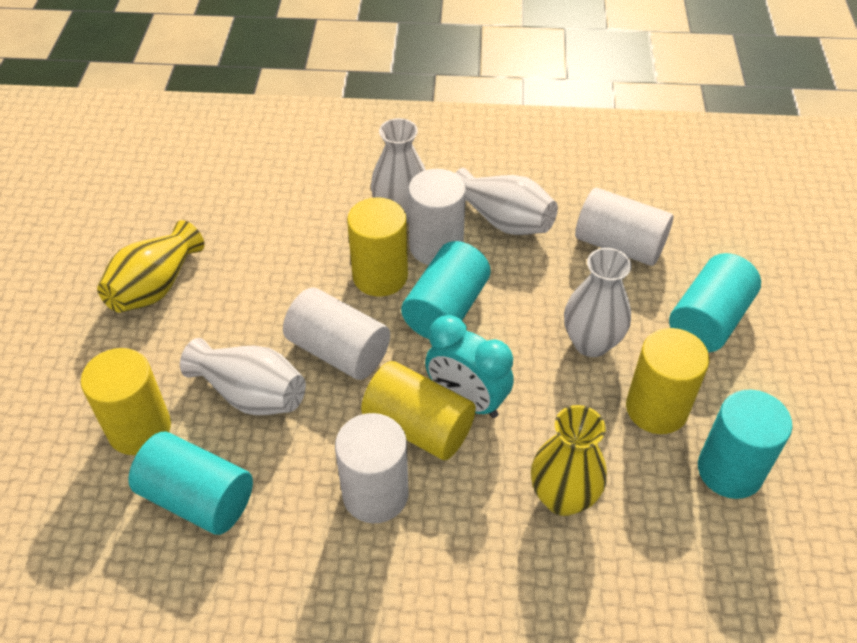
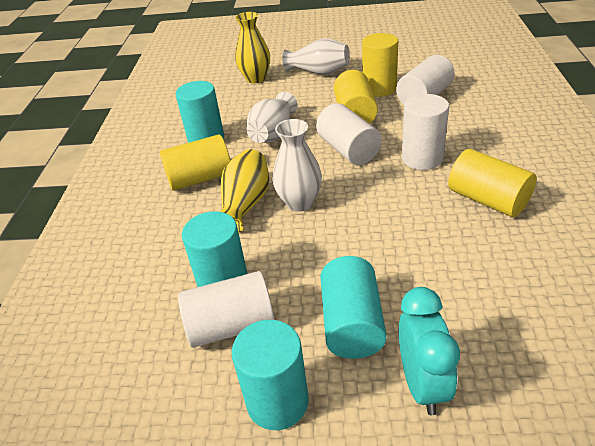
white vase: [180,338,306,415] [371,118,426,223] [455,168,558,235] [564,248,632,357] = 4 -> [246,92,298,143] [272,119,322,212] [282,38,350,75] = 3

